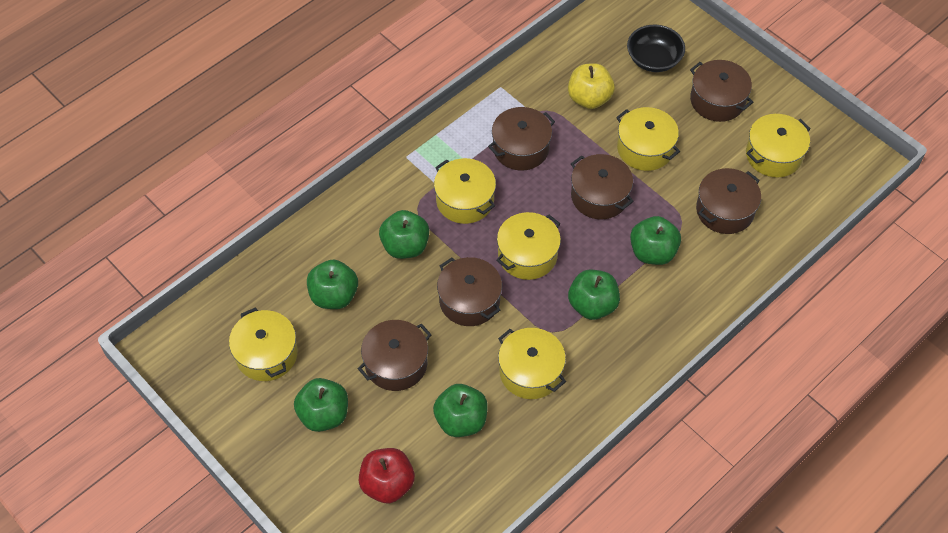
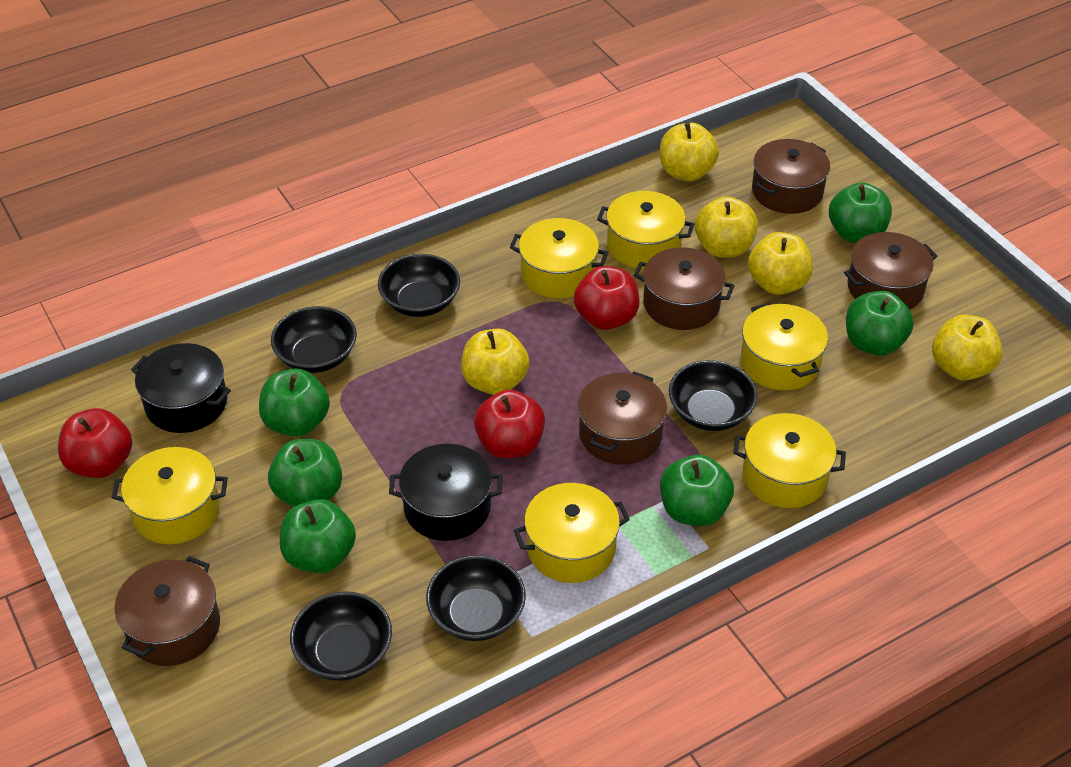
black bowl: [627,25,685,72] = 1 -> [271,306,357,373] [290,591,392,681] [378,254,460,317] [426,555,526,641] [669,360,758,431] = 5
black pot: none = 0 -> [131,343,231,433] [389,444,502,541] = 2
brown pot: [358,320,432,391] [437,257,502,326] [488,107,555,171] [571,154,634,219] [690,60,753,122] [696,168,761,234] = 6 -> [114,556,220,666] [578,372,667,465] [634,247,735,330] [752,139,830,214] [844,232,937,310] = 5
red apple: [359,448,415,503] = 1 -> [58,408,132,478] [474,390,545,458] [574,266,639,330] = 3
yellow apple: [568,63,615,109] = 1 -> [461,329,530,395] [660,123,719,181] [695,196,758,258] [748,232,813,295] [932,315,1003,381] = 5

